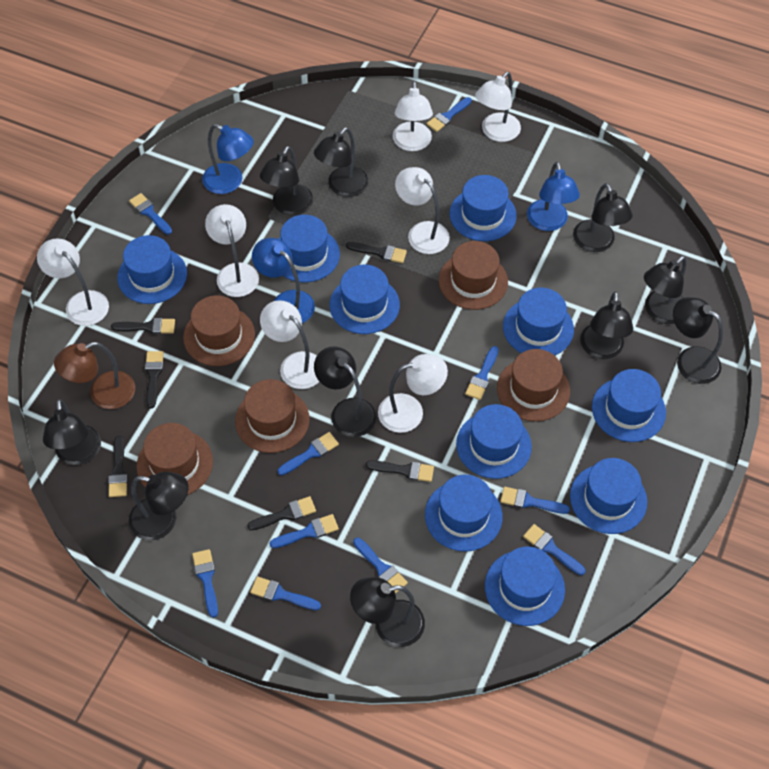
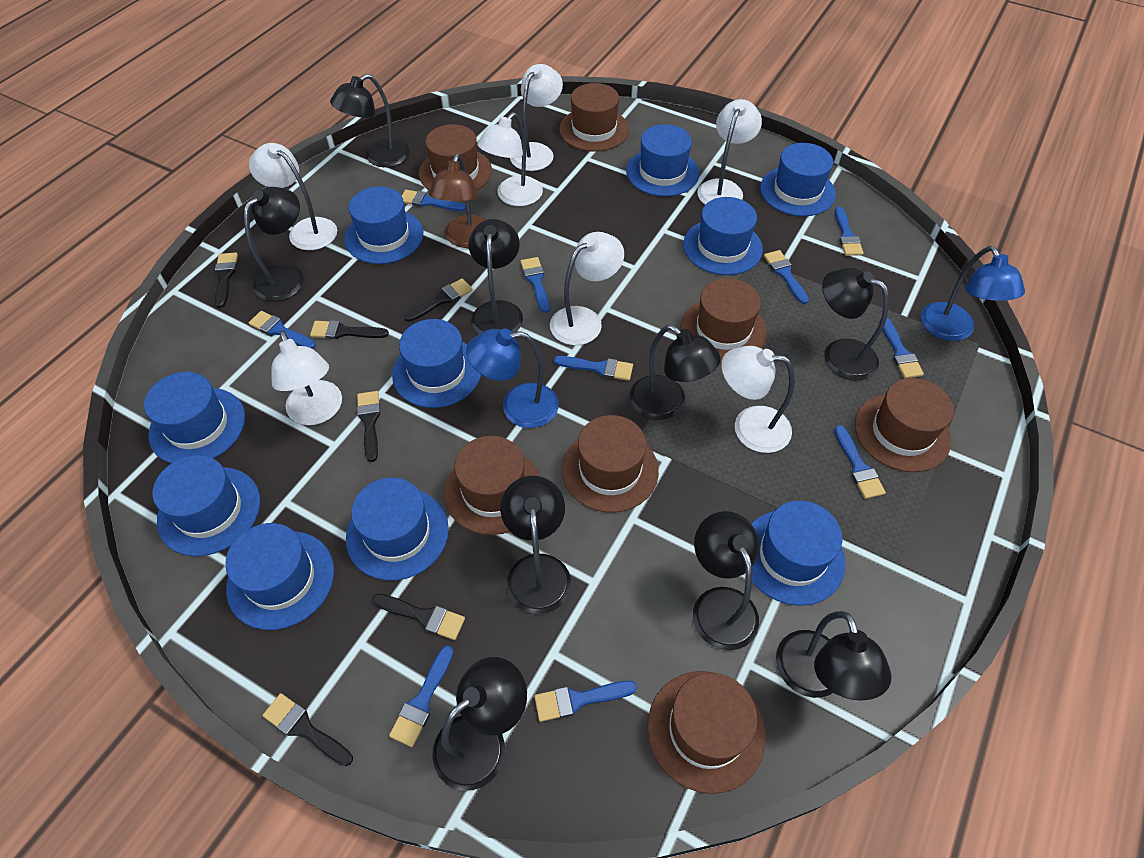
black lamp: [43,399,101,465] [129,472,188,540] [260,146,313,216] [314,127,368,197] [314,346,377,437] [350,577,425,647] [573,183,633,252] [580,291,633,359] [644,256,687,324] [673,297,723,384] = 10 -> [244,187,304,301] [330,74,410,167] [432,657,527,791] [468,219,523,334] [500,476,571,614] [630,325,721,420] [693,511,759,650] [776,611,892,700] [822,268,889,381] = 9
blue lamp: [202,124,254,194] [252,238,315,323] [527,162,580,231] = 3 -> [466,329,559,428] [921,246,1025,341] = 2
brown hat: [137,423,213,495] [183,295,255,366] [235,379,310,453] [439,241,508,310] [497,349,570,422] = 5 -> [419,124,492,190] [444,436,541,535] [559,83,629,152] [562,415,659,513] [647,671,766,794] [681,278,767,363] [855,378,954,472] = 7

